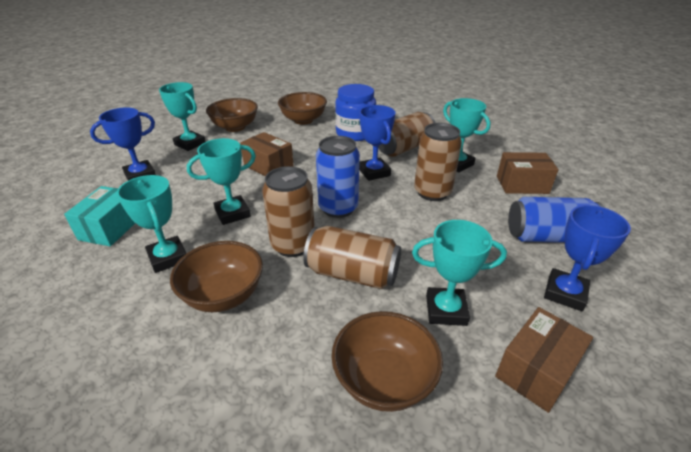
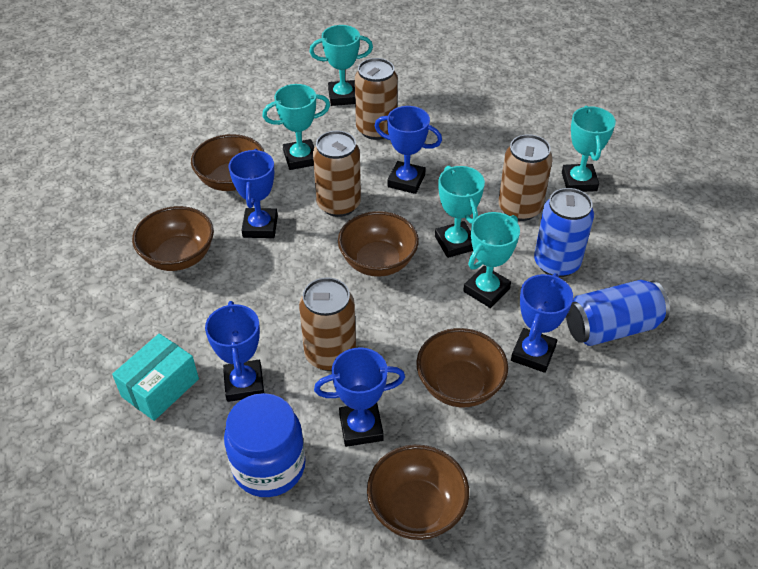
blue trophy: [90,107,156,181] [359,105,396,181] [544,205,631,311] = 3 -> [205,301,264,402] [229,149,278,238] [314,347,405,447] [375,106,442,194] [511,273,573,373] = 5
brown bowl: [170,241,263,312] [206,98,258,132] [278,92,327,125] [331,311,443,412] = 4 -> [132,206,214,271] [191,134,264,191] [338,211,419,277] [367,445,469,540] [416,328,508,407] = 5
brown box: [240,132,294,176] [495,307,593,413] [497,152,558,194] = 3 -> none = 0

